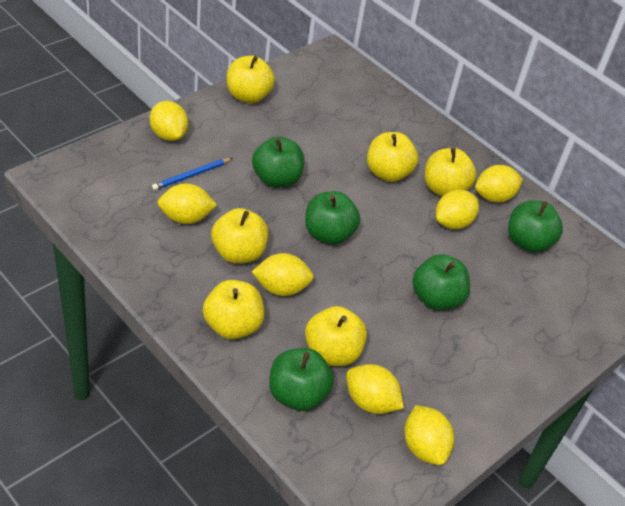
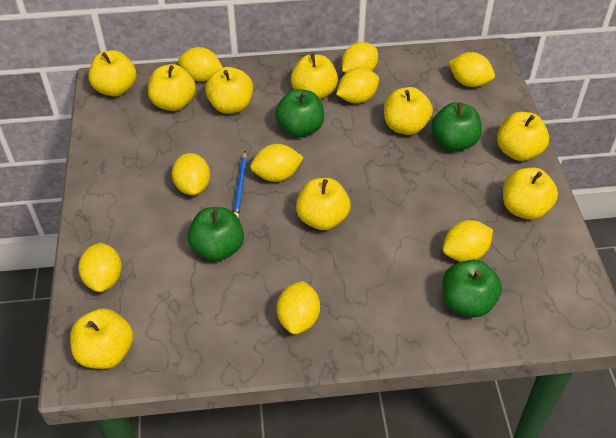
green apple: [252,136,304,188] [269,348,334,411] [305,191,360,245] [412,254,470,310] [508,200,563,253] = 5 -> [187,207,244,261] [275,89,324,137] [431,102,482,151] [442,260,502,317] = 4
yellow apple: [203,280,264,339] [211,208,268,264] [227,56,275,103] [305,306,367,366] [367,132,418,182] [425,148,476,196] = 6 -> [70,308,133,369] [89,50,137,97] [148,64,196,111] [205,67,253,114] [291,54,338,99] [296,178,350,230] [384,87,433,135] [497,112,549,161] [503,168,558,220] = 9
yellow lemon: [150,101,188,141] [157,183,217,224] [252,253,314,296] [346,364,404,414] [404,405,454,465] [436,190,479,229] [475,165,523,203] = 7 -> [78,242,122,292] [172,153,210,195] [178,47,223,81] [250,144,304,182] [276,281,320,334] [336,68,379,103] [342,42,378,73] [443,220,493,262] [448,52,495,87] = 9

